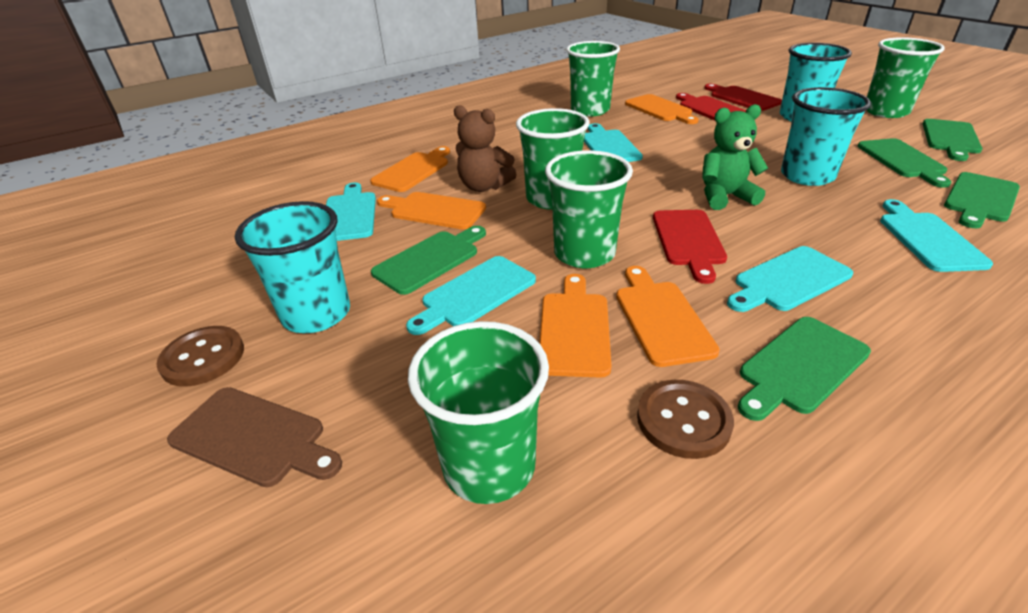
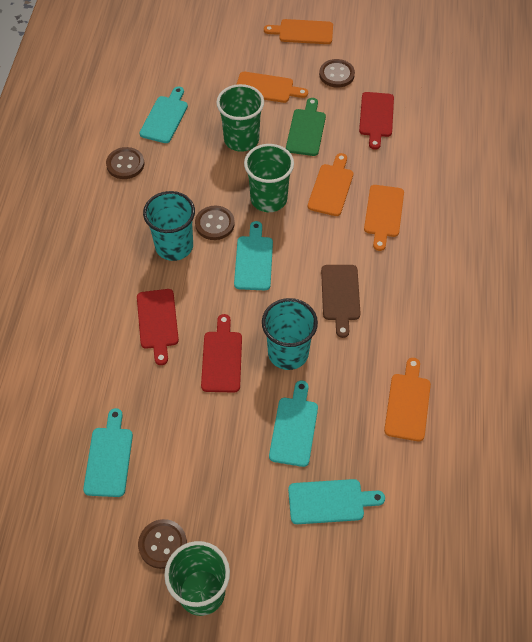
brown button: [156,326,244,387] [637,380,734,459] = 2 -> [106,147,144,179] [138,519,187,569] [195,205,235,240] [319,59,355,88] = 4
brown teddy bear: [454,105,517,192] = 1 -> none = 0
green cup: [408,321,549,504] [516,108,590,210] [545,150,633,268] [566,41,620,116] [867,37,945,118] = 5 -> [164,541,230,616] [216,84,264,152] [244,144,294,212] = 3
green cutting board: [371,226,486,295] [738,317,871,421] [858,138,952,188] [923,119,982,161] [944,172,1020,228] = 5 -> [286,98,326,156] = 1
green teddy bear: [702,104,768,210] = 1 -> none = 0
turquoise cup: [235,201,350,333] [780,43,852,122] [781,87,871,186] = 3 -> [143,191,195,261] [262,298,318,370] = 2

